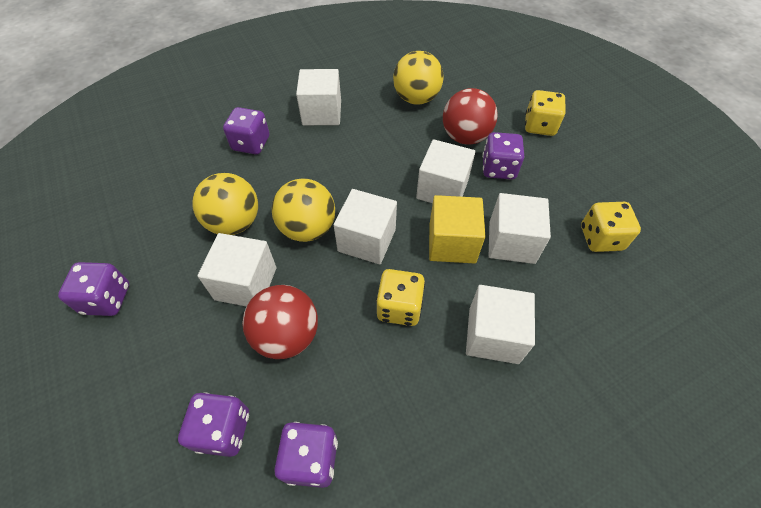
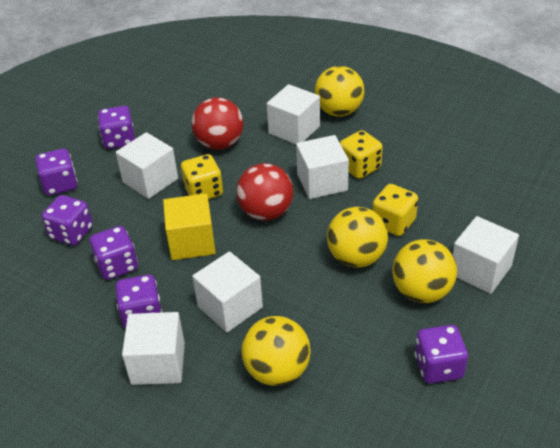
purple dice: [58,262,129,316] [178,392,249,457] [223,107,269,154] [274,422,338,488] [482,132,524,179] = 5 -> [35,149,78,196] [42,195,93,245] [90,226,138,280] [98,106,135,149] [116,274,162,329] [415,325,468,384] = 6
yellow ball: [192,173,258,235] [272,179,335,242] [393,51,443,105] = 3 -> [241,316,311,386] [314,66,364,117] [327,207,388,268] [392,239,457,303] = 4

